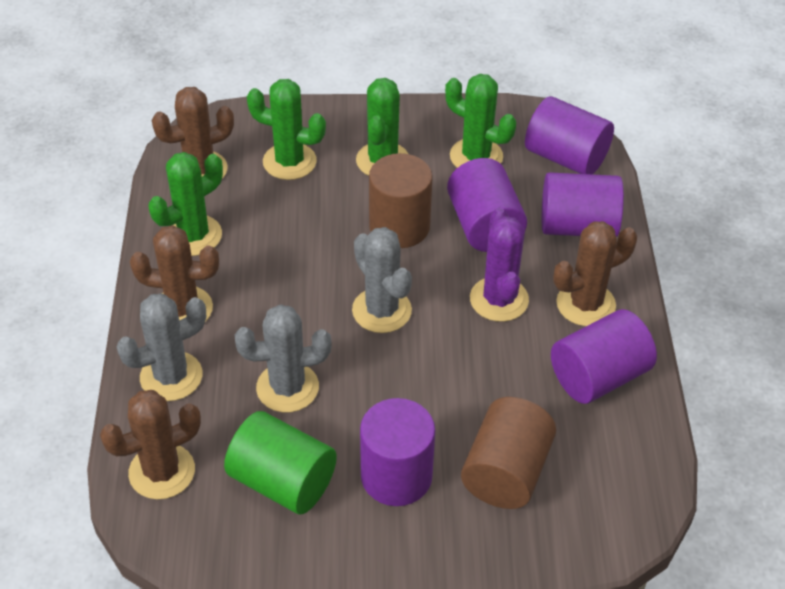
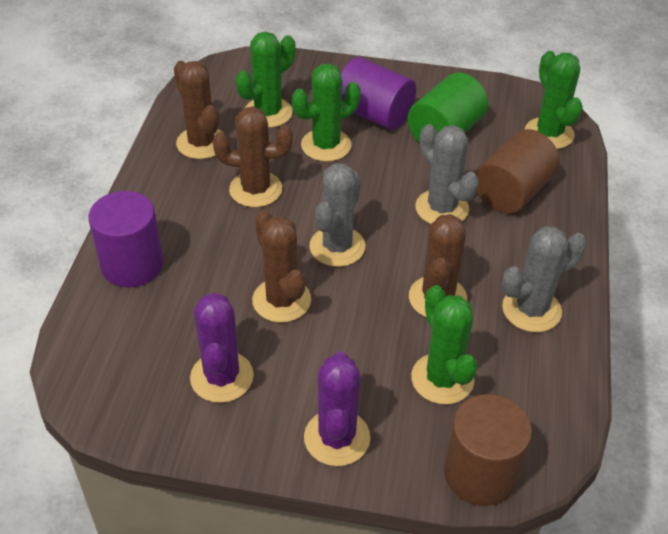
purple cactus: [470,208,529,322] = 1 -> [190,293,254,403] [304,352,370,466] = 2
purple cylinder: [360,398,435,506] [447,158,527,252] [525,96,614,174] [542,172,624,237] [551,309,657,404] = 5 -> [88,191,163,287] [341,57,416,130] = 2

